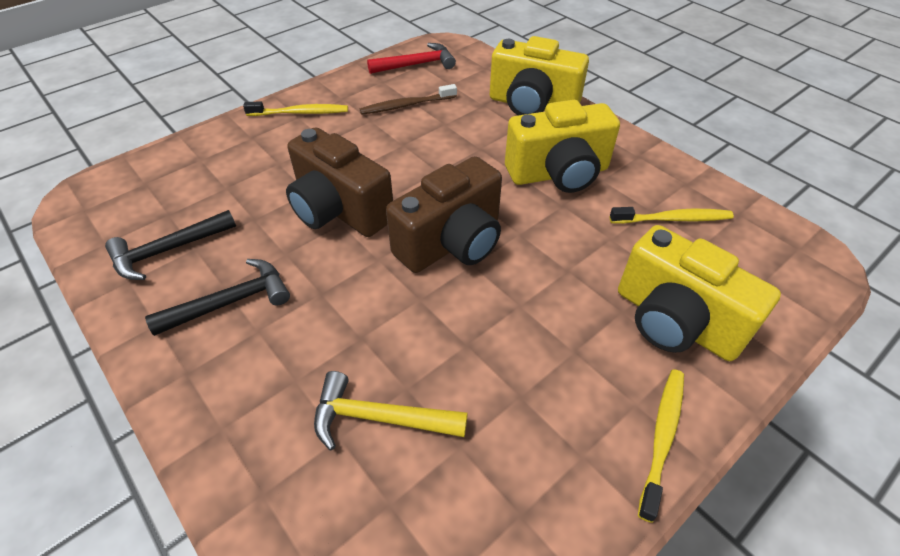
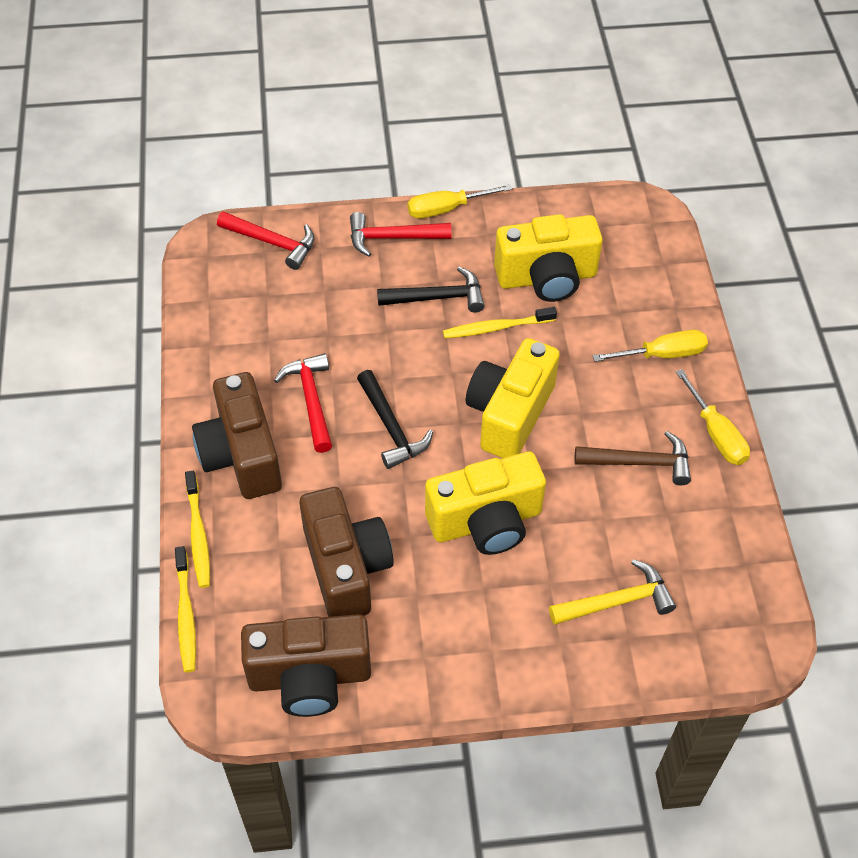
brown camera: [286,127,393,237] [386,156,502,273] = 2 -> [192,372,282,499] [241,614,371,717] [300,487,394,617] = 3
brown hammer: none = 0 -> [575,431,691,485] = 1
brown toothbrush: [360,84,457,115] = 1 -> none = 0
red hammer: [367,43,456,74] = 1 -> [217,212,315,270] [274,353,332,453] [350,212,451,257] = 3
yellow screwdriver: none = 0 -> [407,184,512,219] [593,330,708,362] [676,369,750,465] = 3

